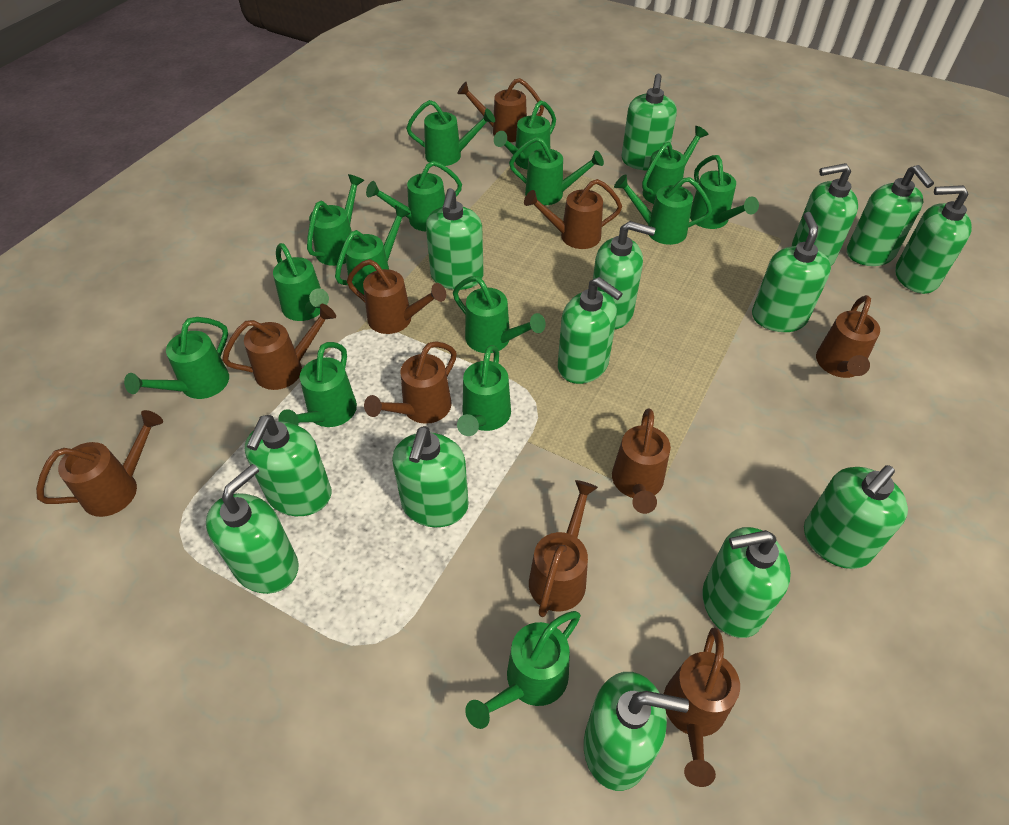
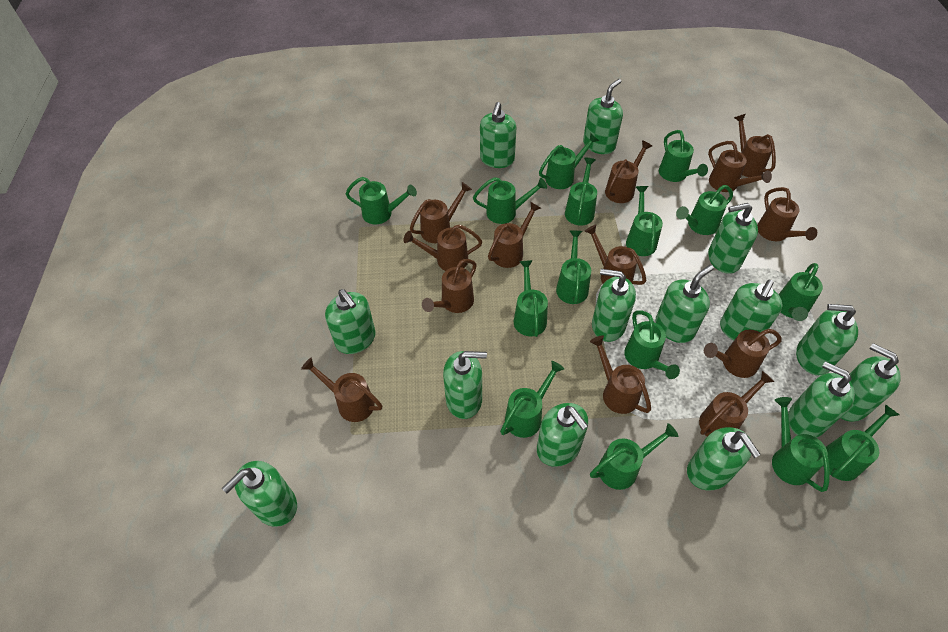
brown watering can: [36,410,163,517] [222,304,336,390] [347,259,446,334] [364,341,457,424] [457,78,544,142] [524,179,622,249] [529,480,598,617] [612,408,671,514] [664,628,740,787] [816,295,880,378] = 10 -> [301,357,382,422] [403,225,482,271] [410,182,472,243] [422,259,477,313] [488,202,541,268] [584,225,646,285] [590,335,651,414] [605,140,652,203] [699,371,775,436] [704,329,782,378] [708,141,772,192] [734,114,776,177] [757,187,817,241] = 13

